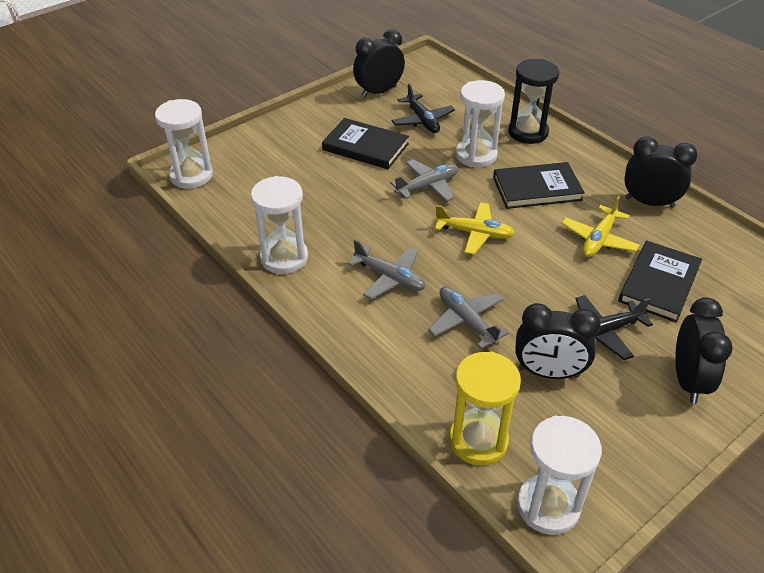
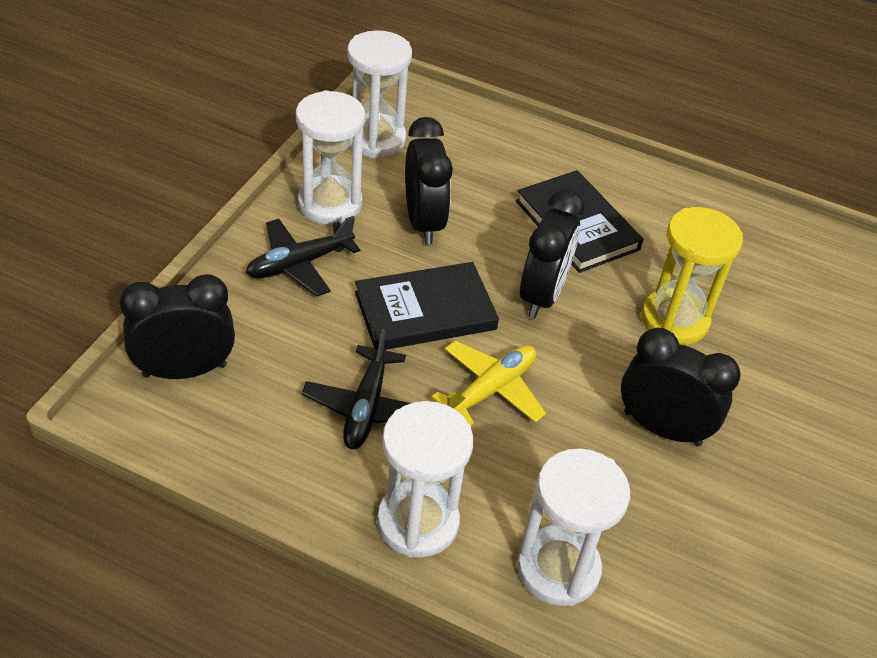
black book: [322,118,409,169] [493,162,585,209] [618,241,702,323] = 3 -> [355,262,499,350] [516,170,643,273] = 2
black hourglass: [508,59,559,144] = 1 -> none = 0
grey plane: [348,240,425,299] [390,159,459,202] [428,287,509,349] = 3 -> none = 0
yellow plane: [435,202,515,255] [561,196,640,257] = 2 -> [432,340,546,426] = 1

